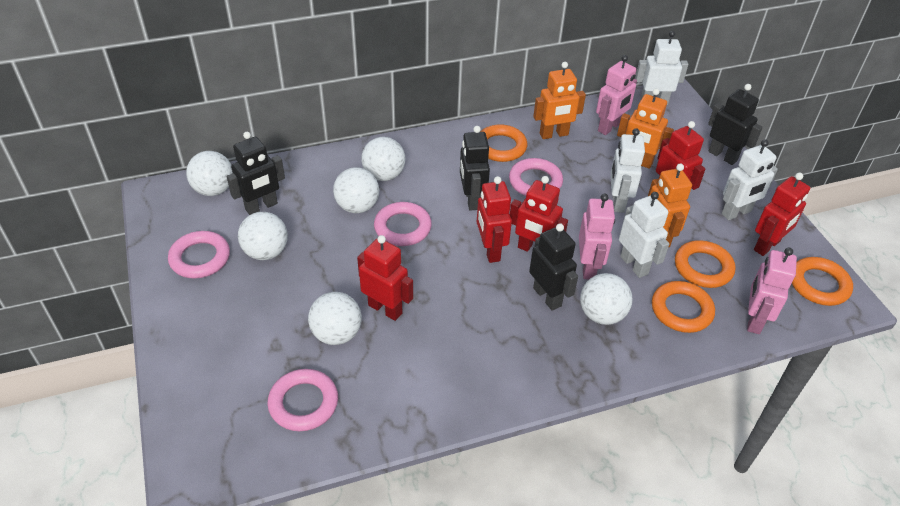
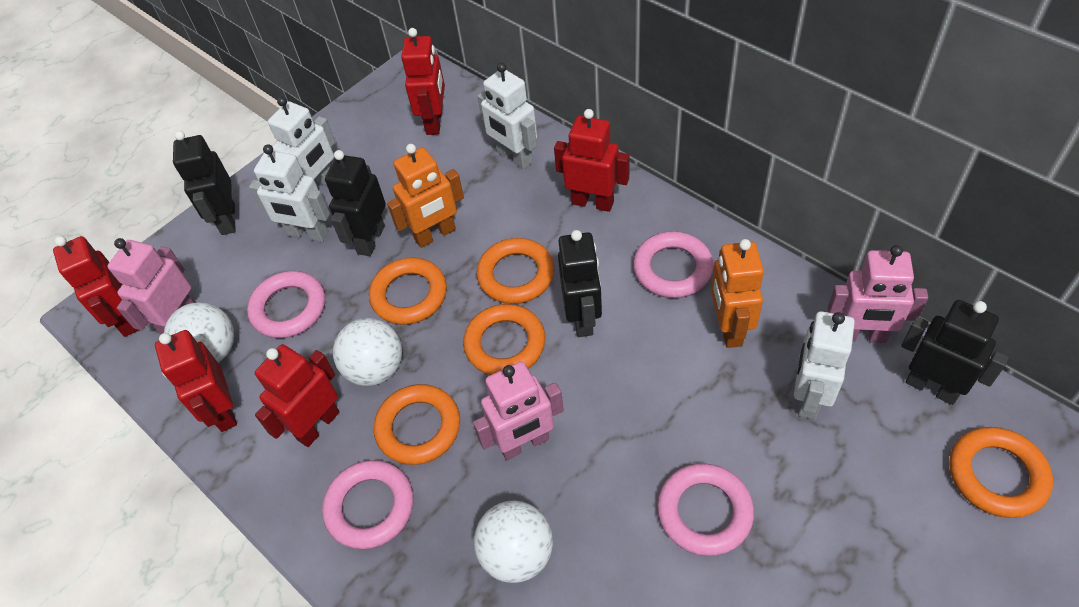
orange ring: [480,124,527,162] [652,281,715,333] [675,240,736,288] [792,257,853,306] = 4 -> [369,258,447,325] [374,384,460,465] [463,304,545,375] [477,238,554,304] [949,427,1053,518] = 5
orange robot: [533,62,586,139] [617,88,674,169] [648,163,692,247] = 3 -> [387,144,464,248] [711,239,764,348] = 2
white ball: [186,151,233,196] [238,212,288,260] [308,292,362,345] [333,167,379,213] [361,137,406,181] [580,273,633,325] = 6 -> [164,302,234,362] [333,318,402,386] [474,501,553,583] = 3

